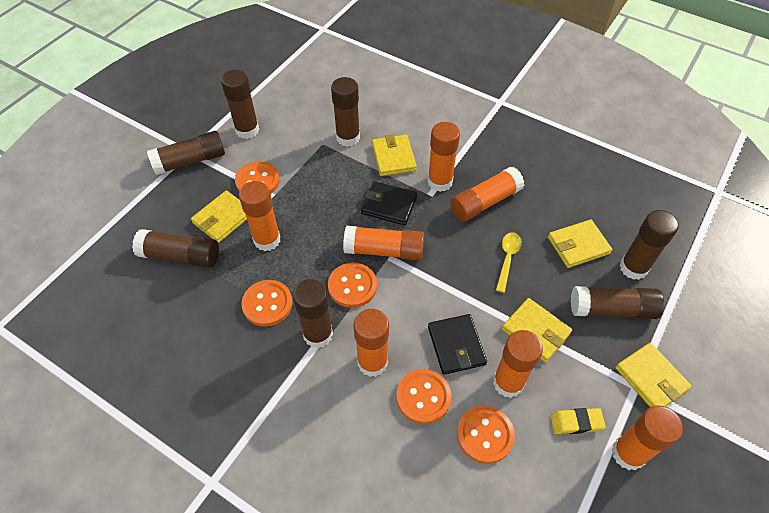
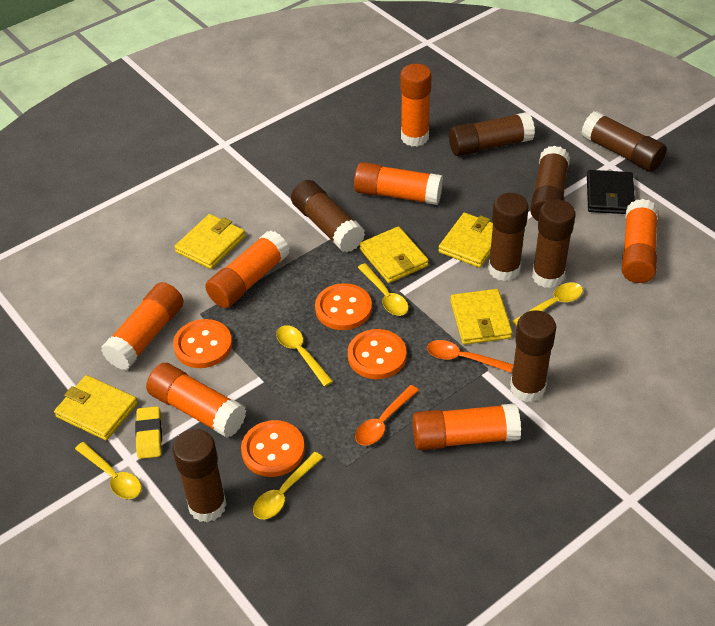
black wallet: [361,181,417,225] [428,314,487,375] = 2 -> [587,170,635,214] = 1
brown glue stick: [132,229,219,268] [147,131,225,175] [221,70,259,139] [293,279,333,348] [331,77,360,147] [571,286,664,319] [619,210,679,280] = 7 -> [173,429,227,522] [291,180,365,253] [449,112,535,156] [488,193,529,281] [510,310,556,402] [530,146,570,221] [532,199,576,288] [581,111,667,172] = 8
orange button: [235,161,280,194] [241,280,293,327] [328,263,377,308] [396,369,451,424] [457,405,515,464] = 5 -> [173,319,232,368] [241,420,305,477] [315,283,372,330] [348,329,407,379] = 4
orange spoon: none = 0 -> [355,385,419,445] [427,340,514,373] = 2
yellow spoon: [496,232,522,293] = 1 -> [75,442,141,499] [253,452,323,519] [276,325,333,387] [358,263,409,316] [512,282,583,327] = 5

